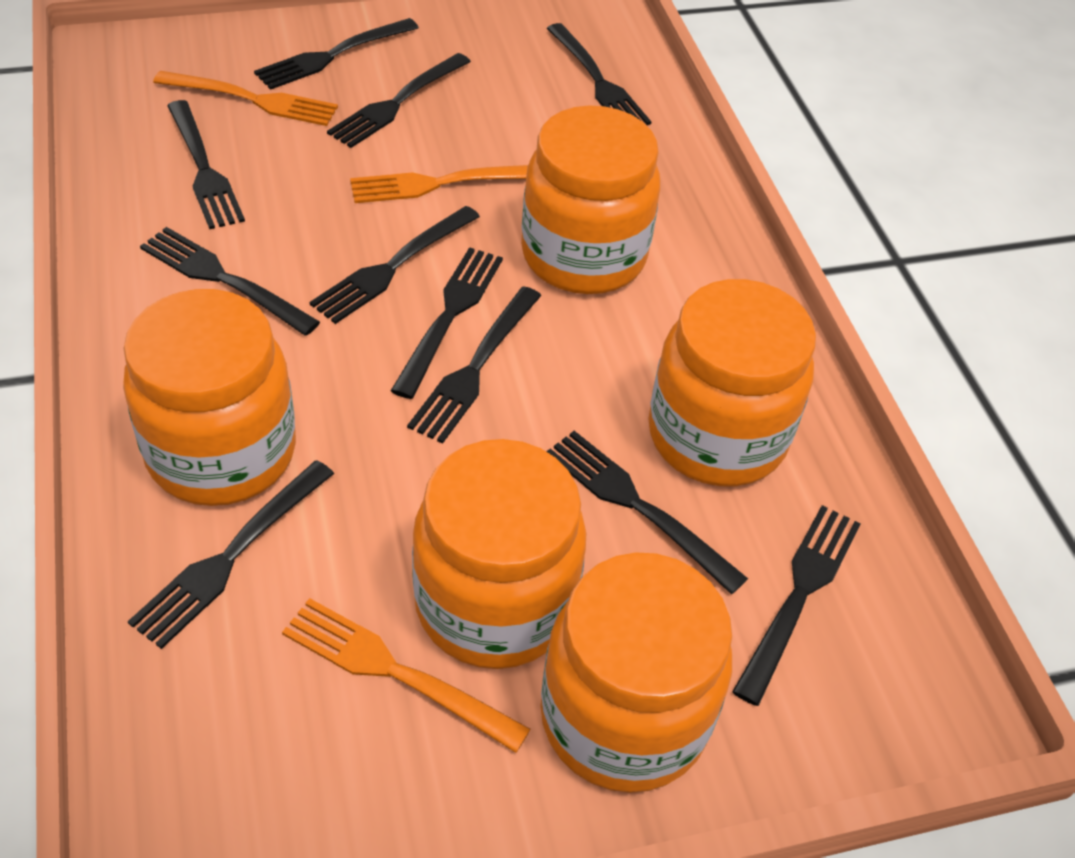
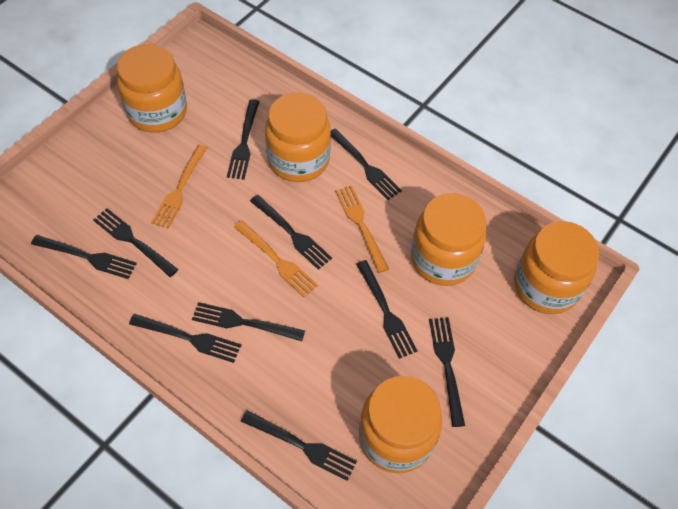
black fork: [128,460,334,649] [140,227,320,336] [167,100,245,229] [254,18,419,90] [310,206,480,324] [327,53,471,148] [391,247,503,399] [407,286,541,444] [546,431,748,594] [547,23,651,125] [732,505,861,706] = 11 -> [31,235,137,279] [93,208,178,277] [129,314,241,363] [192,302,305,341] [227,100,259,180] [241,410,357,481] [250,195,332,270] [331,128,402,200] [356,260,417,359] [429,317,465,427] = 10

